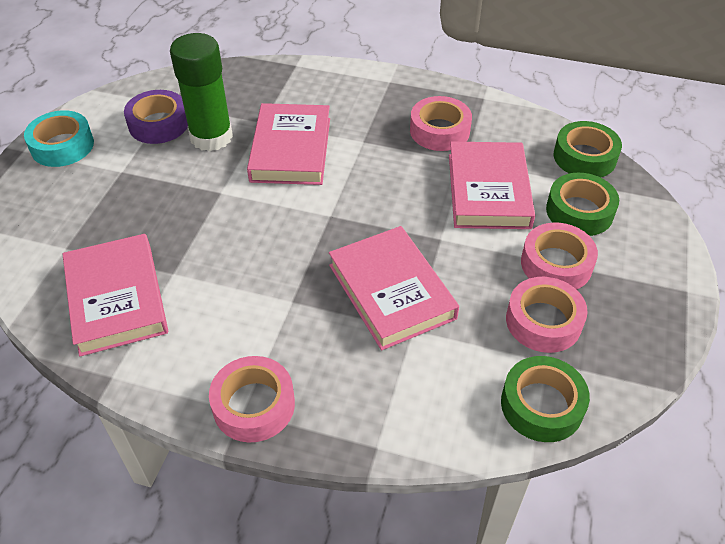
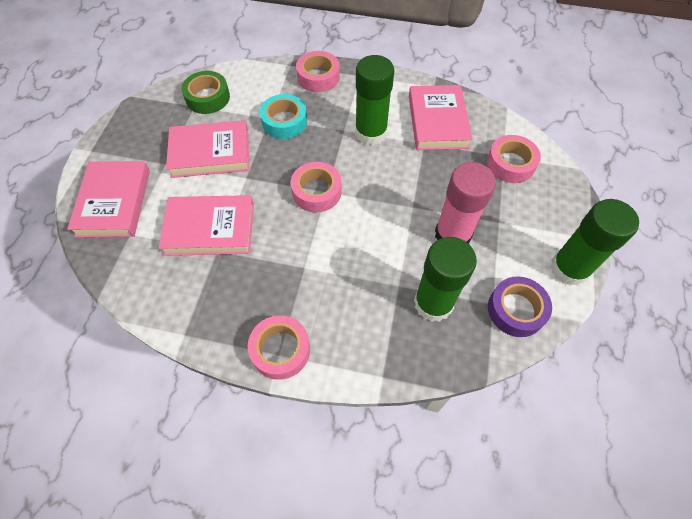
green glue stick: [170,33,233,151] = 1 -> [355,55,394,145] [414,237,477,322] [550,199,639,286] = 3
green tape: [501,356,590,442] [546,173,619,236] [554,121,622,178] = 3 -> [182,71,230,114] = 1
pink glue stick: none = 0 -> [435,162,496,244] = 1

